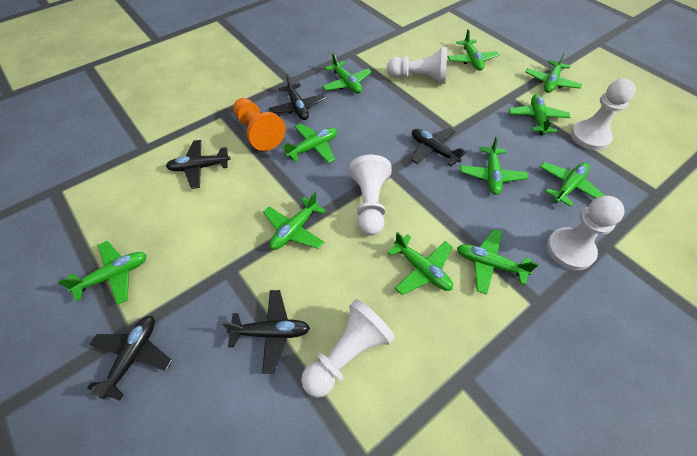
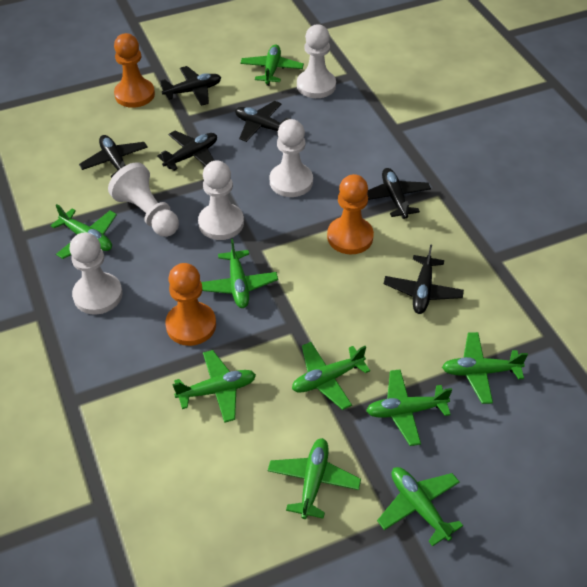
black plane: [87,316,173,400] [166,140,230,189] [222,290,310,374] [269,74,326,120] [411,127,466,166] = 5 -> [79,135,148,178] [157,131,217,171] [160,66,221,106] [235,101,290,142] [367,168,431,219] [384,244,464,314] = 6
green plane: [57,241,147,305] [263,192,326,250] [282,123,337,163] [322,53,372,94] [387,232,453,295] [448,29,499,71] [457,229,538,295] [460,136,528,195] [509,94,571,135] [525,51,582,93] [540,162,605,207] = 11 -> [50,204,117,259] [172,350,256,423] [201,239,278,308] [240,45,304,86] [268,438,361,519] [292,342,370,410] [366,369,452,446] [377,467,463,546] [442,332,528,404] = 9
orange pawn: [233,98,285,151] = 1 -> [114,33,155,108] [165,263,216,346] [327,174,374,254] = 3

